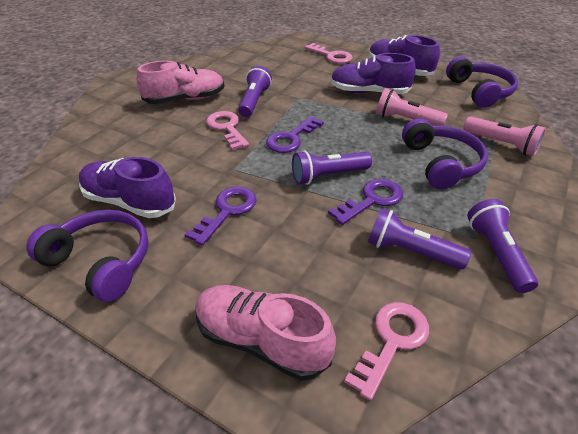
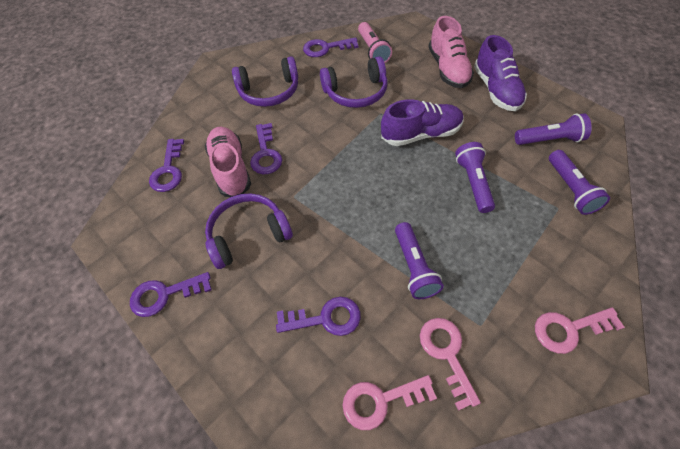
pink flashlight: [376,88,448,126] [463,117,546,156] = 2 -> [358,22,392,63] = 1
purple key: [184,186,257,246] [266,116,324,153] [328,179,403,225] = 3 -> [130,272,211,317] [149,139,184,192] [250,123,282,175] [276,297,361,336] [303,37,359,57] = 5
purple shoe: [79,157,176,218] [331,53,416,94] [369,35,440,76] = 3 -> [381,99,464,146] [474,35,527,111] = 2

